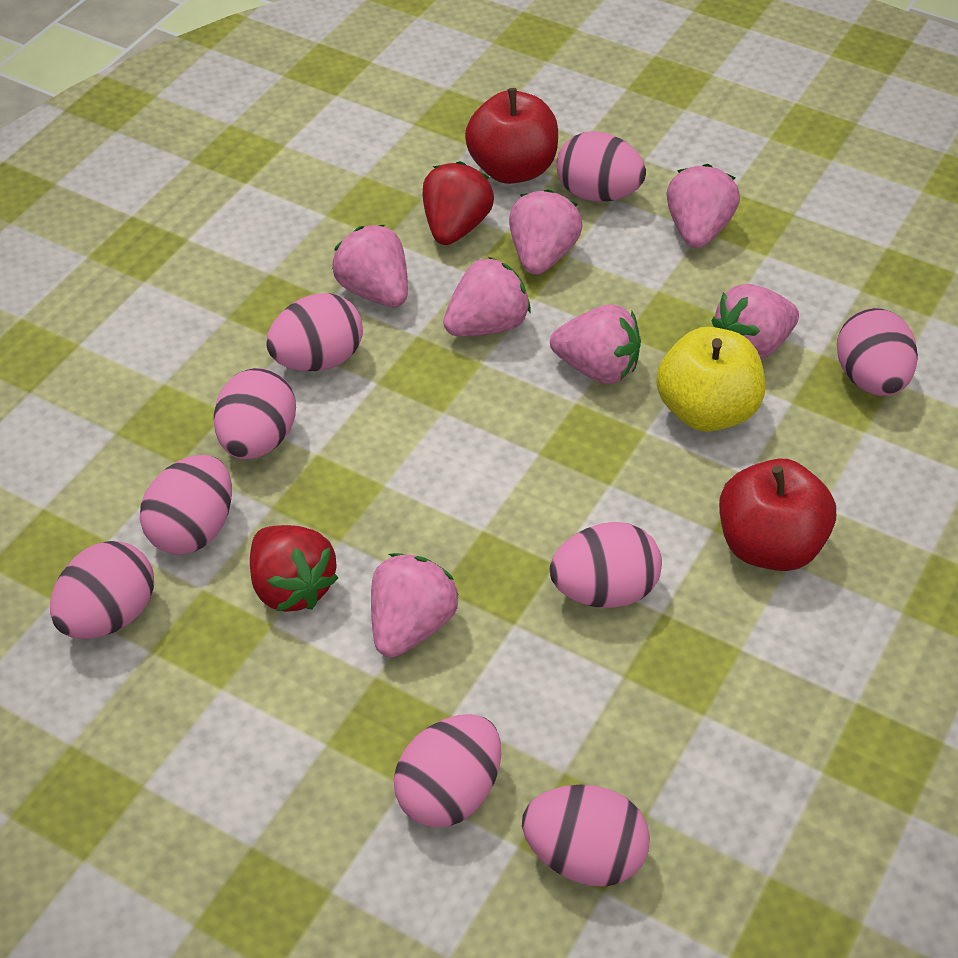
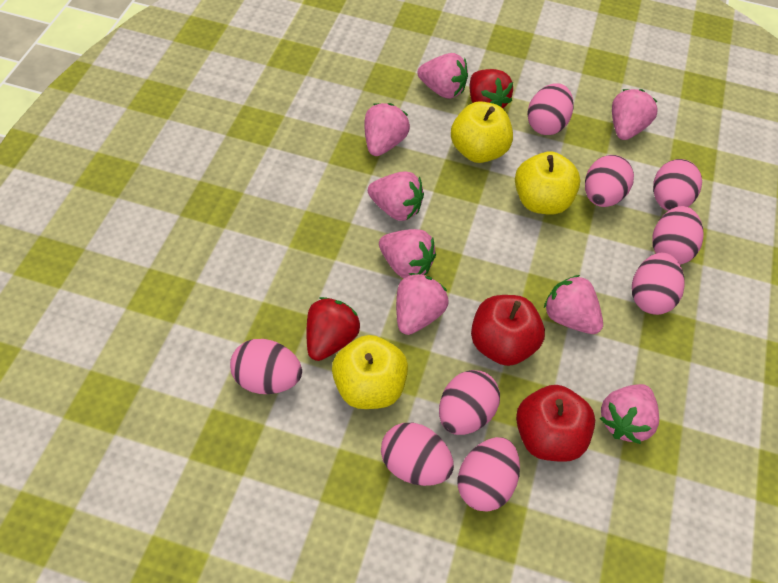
pink strawberry: [332,225,408,307] [371,553,458,657] [443,257,531,336] [509,189,583,275] [550,305,641,384] [666,164,740,248] [711,284,799,360] = 7 -> [364,103,410,156] [368,171,424,221] [379,229,436,279] [396,273,449,335] [417,53,468,99] [544,275,603,334] [600,384,659,444] [612,89,658,140] = 8
yellow apple: [656,327,765,432] = 1 -> [332,335,408,409] [451,101,513,163] [515,151,580,214] = 3

